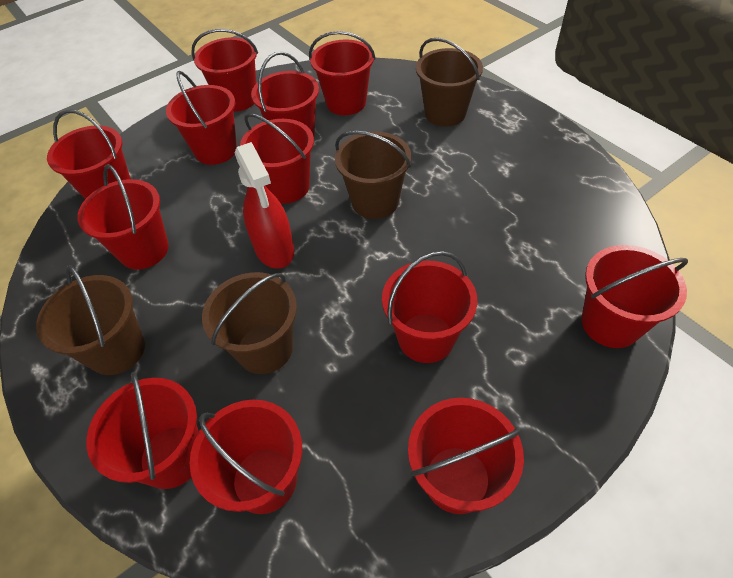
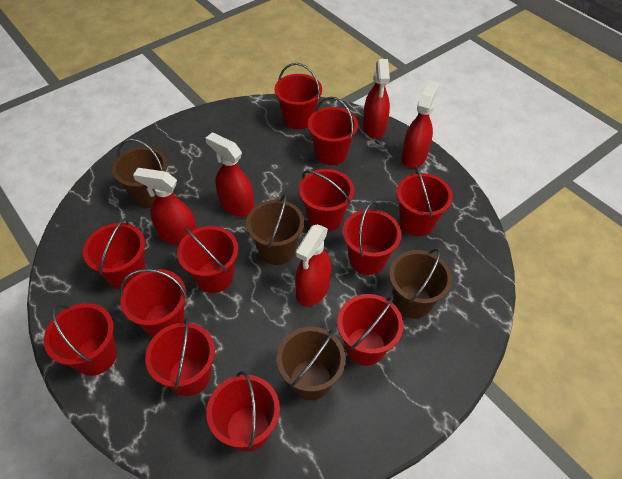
red spray bottle: [235,142,294,268] = 1 -> [133,168,197,246] [205,132,254,217] [295,224,332,306] [363,59,390,138] [401,80,439,168] = 5

